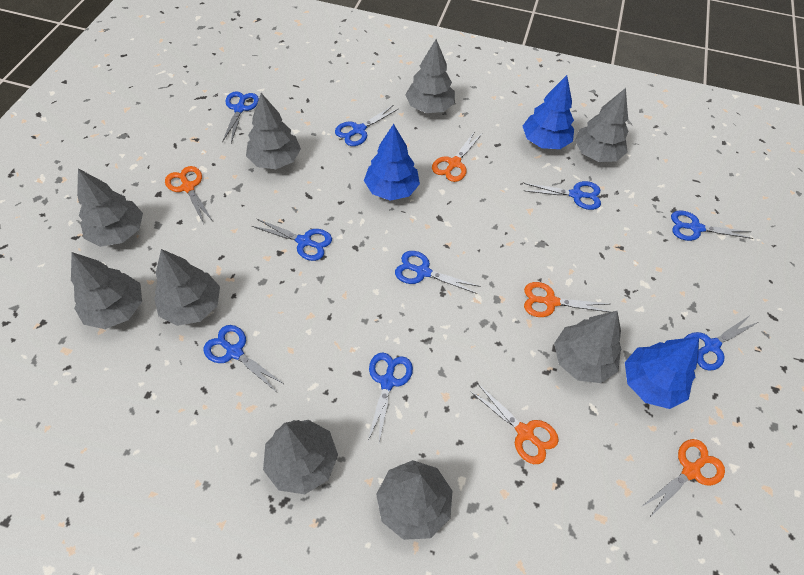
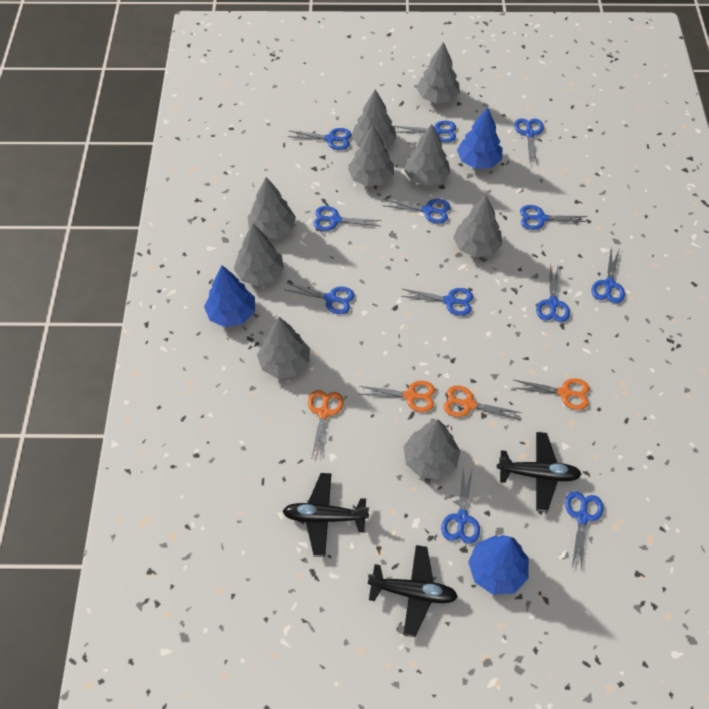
black plane: none = 0 -> [283,473,369,557] [368,545,458,637] [497,432,582,512] = 3
blue scissors: [203,325,285,391] [222,91,259,143] [252,218,332,261] [335,105,398,146] [367,353,413,443] [395,251,480,294] [524,181,601,210] [671,210,753,241] [685,315,758,371] = 9 -> [283,282,355,314] [287,128,351,150] [313,206,382,231] [382,199,450,224] [394,121,456,143] [401,288,473,316] [441,467,480,544] [514,118,544,166] [520,205,588,230] [536,265,570,322] [565,491,604,572] [591,248,625,303] = 12
orange scissors: [165,166,213,224] [432,131,482,182] [470,383,559,464] [524,282,610,317] [641,439,725,518] = 5 -> [308,390,343,458] [358,381,435,412] [444,385,522,420] [514,378,589,410] = 4

